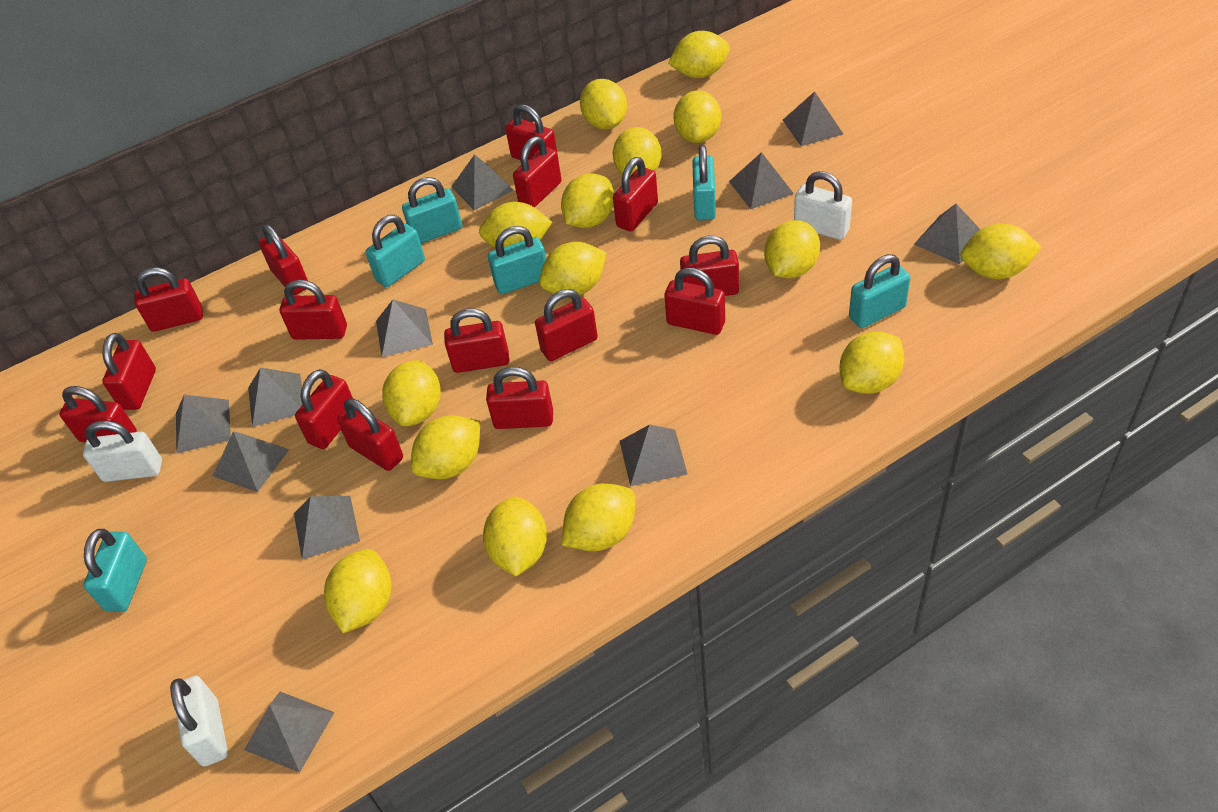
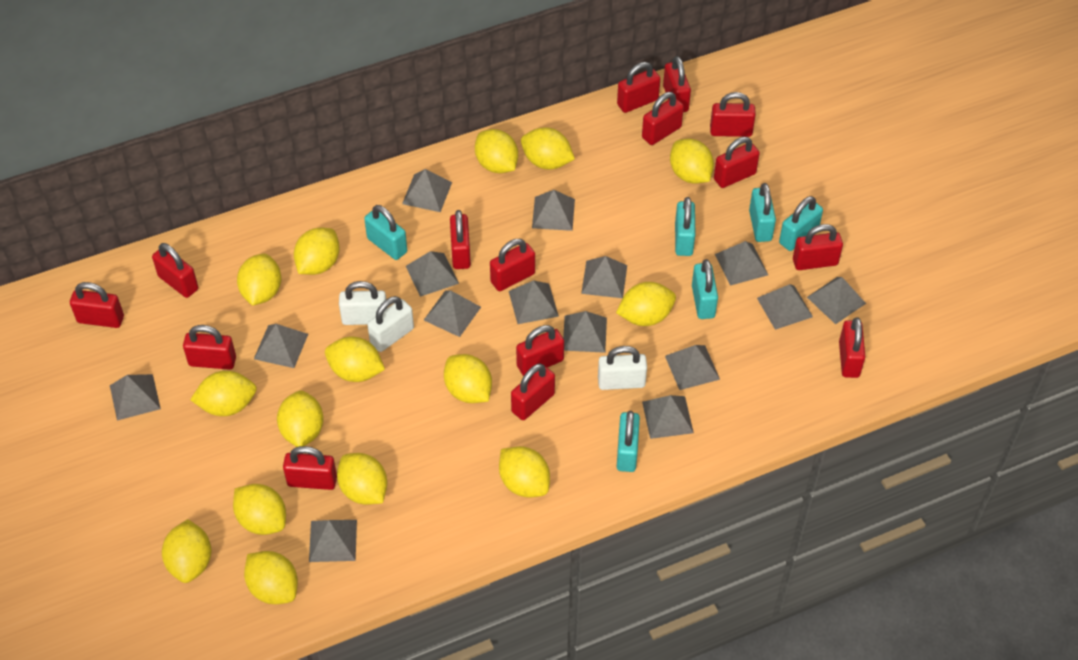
grey pyramid: [176,395,231,454] [213,431,289,492] [244,692,335,773] [248,368,303,427] [294,496,360,560] [376,300,433,357] [451,154,513,210] [620,424,687,486] [729,152,794,209] [783,91,843,146] [914,204,981,264] = 11 -> [110,374,161,420] [254,324,308,368] [309,520,357,562] [402,169,452,212] [406,251,459,297] [424,290,481,337] [509,280,559,324] [532,190,575,231] [563,311,607,353] [581,256,627,298] [642,395,694,439] [665,345,720,390] [715,241,768,286] [757,284,813,330] [807,277,866,324] = 15

